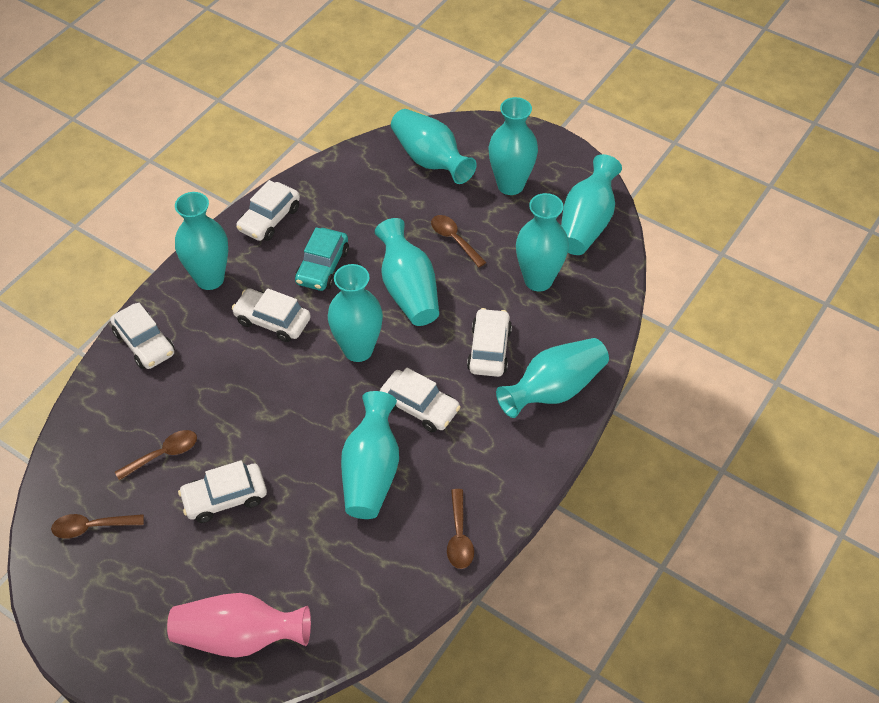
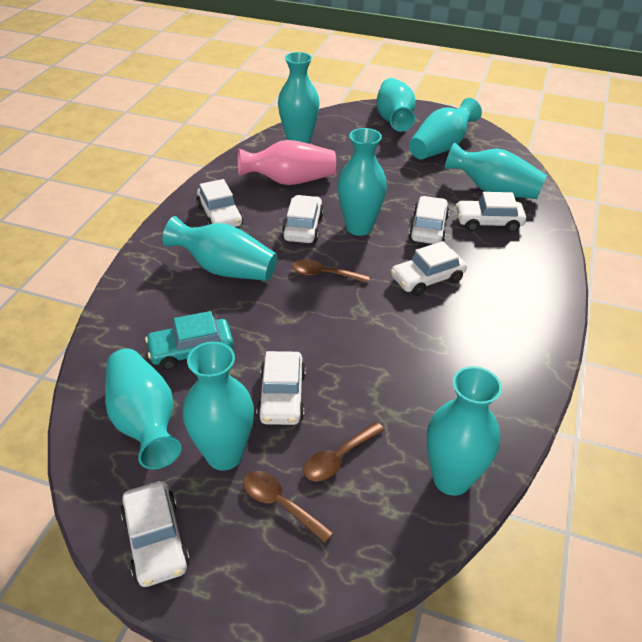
brown spoon: [51,514,144,539] [115,430,197,481] [431,215,486,267] [447,489,474,569] = 4 -> [243,471,334,543] [292,259,370,283] [303,422,385,481] = 3
white car: [110,302,175,369] [178,460,267,523] [232,288,311,342] [236,180,300,241] [380,367,460,432] [467,308,512,377] = 6 -> [120,481,190,587] [196,179,243,227] [257,351,306,425] [282,195,324,243] [391,241,467,296] [409,196,449,244] [456,192,526,232] = 7

